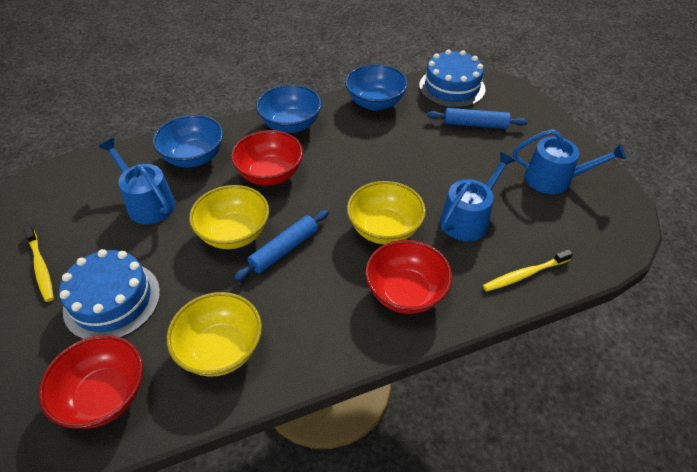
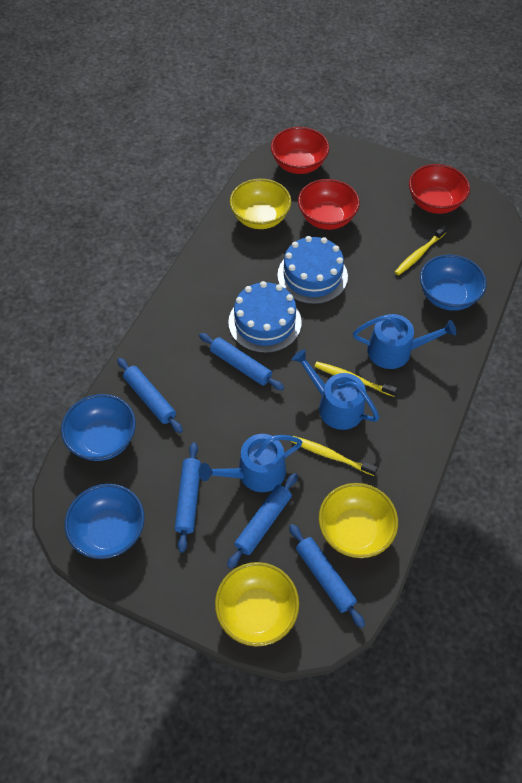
blue rolling pin: [234,210,329,281] [427,108,528,129] = 2 -> [117,358,183,433] [175,442,201,553] [199,333,284,391] [227,473,298,569] [289,524,365,628] = 5
yellow toothbrush: [24,225,54,302] [483,249,573,292] = 2 -> [291,436,378,476] [314,362,398,397] [395,225,447,275] = 3

